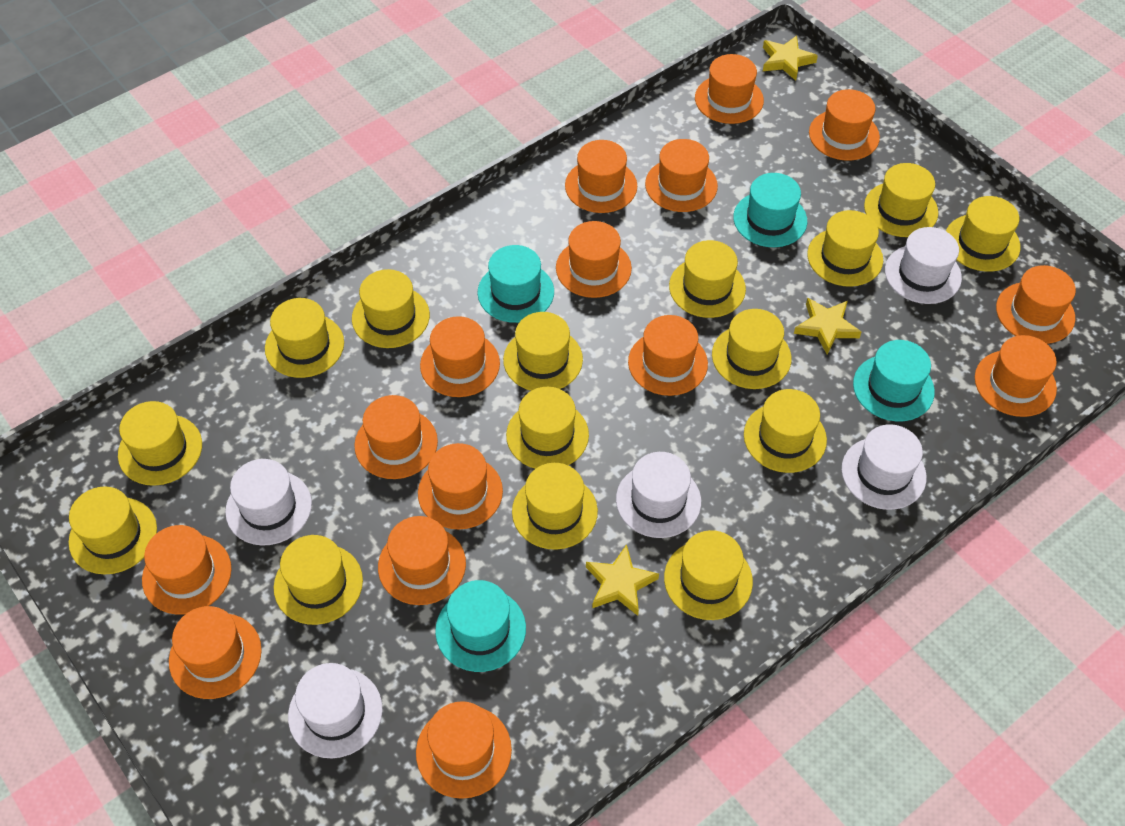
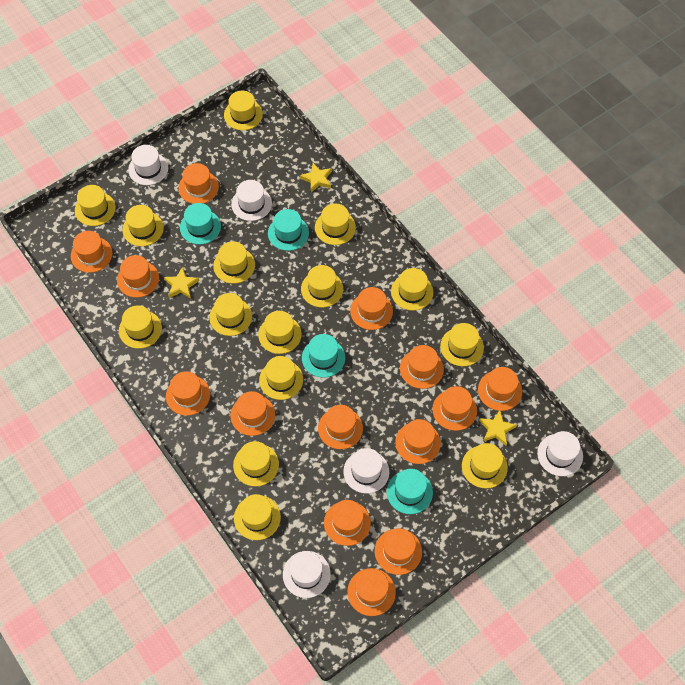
orange hat: [142,525,232,615] [169,606,262,699] [354,395,438,479] [378,516,466,605] [416,701,512,799] [418,443,503,530] [420,316,500,397] [556,221,632,298] [565,140,637,213] [628,315,708,396] [645,139,718,212] [695,54,764,124] [809,89,880,160] [975,335,1057,417] [996,265,1076,344] = 15 -> [71,231,113,273] [117,255,159,298] [166,371,210,416] [178,163,219,204] [231,391,275,436] [318,405,363,449] [324,500,371,546] [347,568,396,616] [350,287,393,330] [375,528,422,575] [395,419,441,464] [400,345,444,389] [432,386,477,431] [478,367,522,411] = 14

